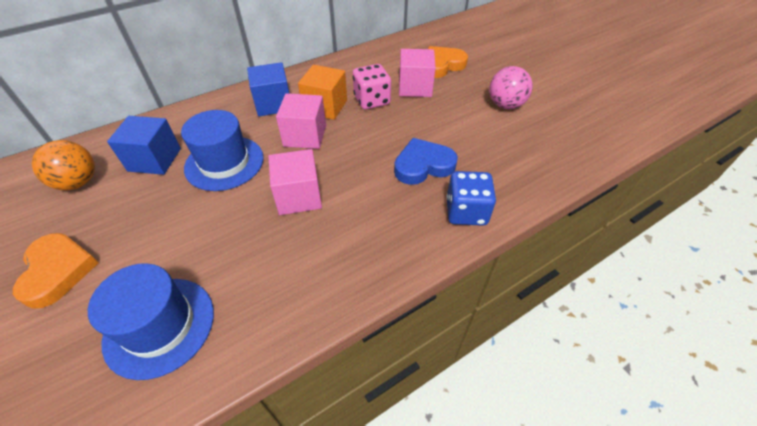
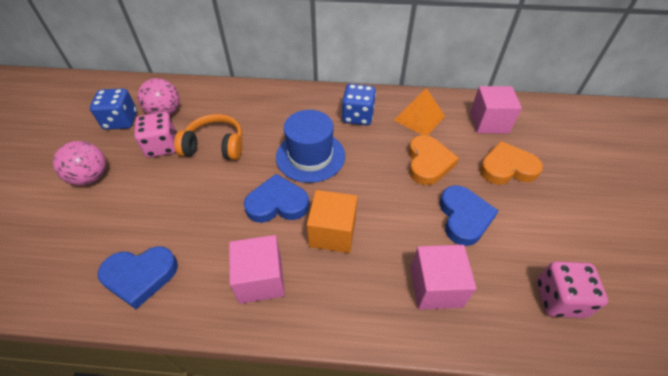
blue cube: [107,116,181,175] [247,62,289,116] = 2 -> none = 0
blue dice: [446,171,496,226] = 1 -> [90,88,137,130] [342,84,376,126] = 2
blue hat: [88,263,214,380] [181,110,264,191] = 2 -> [276,110,345,183] = 1
blue heart: [394,138,458,185] = 1 -> [98,246,178,309] [244,174,309,223] [440,185,498,246] = 3
orange ball: [32,140,95,190] = 1 -> none = 0
orange headphones: none = 0 -> [174,114,242,160] = 1
orange pyramid: none = 0 -> [394,88,445,136] = 1
pink ball: [489,66,533,109] = 1 -> [53,141,106,186] [137,78,180,116] = 2
pink dice: [353,64,391,110] = 1 -> [134,112,177,158] [537,261,608,318] = 2

